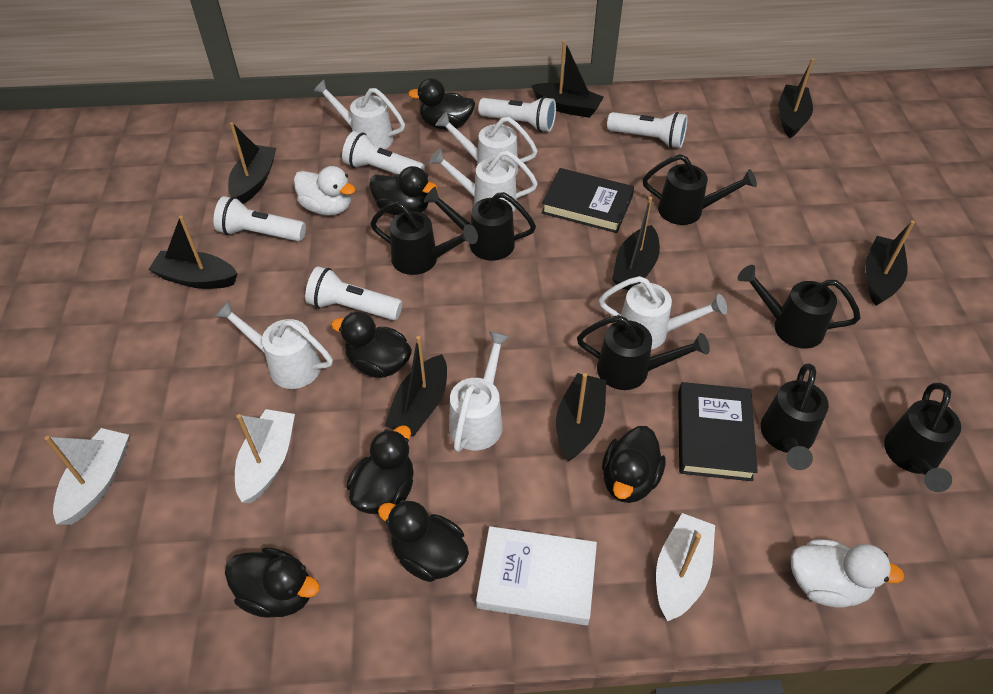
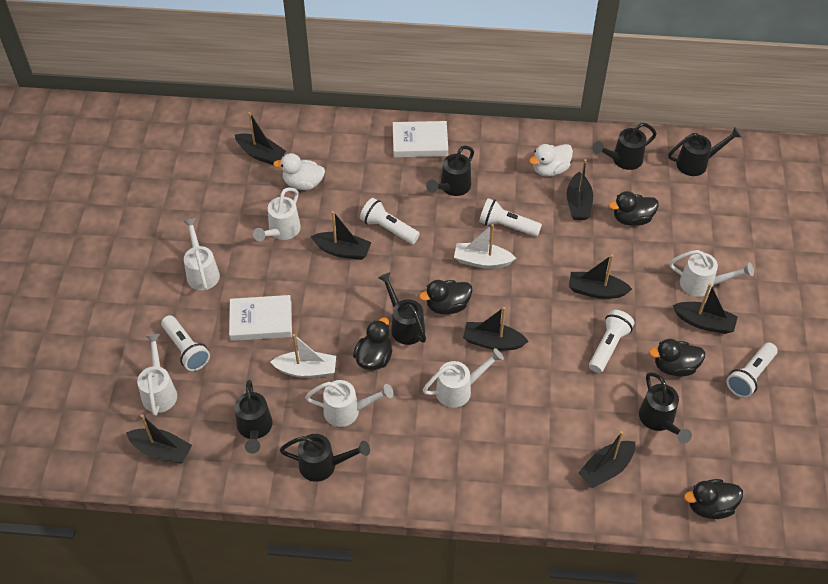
black book: [541,168,634,233] [678,382,758,481] = 2 -> none = 0
black duck: [225,547,320,618] [331,312,412,378] [346,425,414,514] [369,166,438,216] [378,500,469,582] [408,78,475,130] [602,426,666,503] = 7 -> [353,318,392,370] [419,280,472,314] [609,191,659,226] [649,339,705,377] [684,479,743,519] = 5
white boat: [44,428,129,525] [235,409,295,503] [656,513,715,621] = 3 -> [270,334,336,378] [454,224,516,269] = 2
white book: [476,526,597,625] = 1 -> [229,295,292,341] [393,121,448,157] = 2

